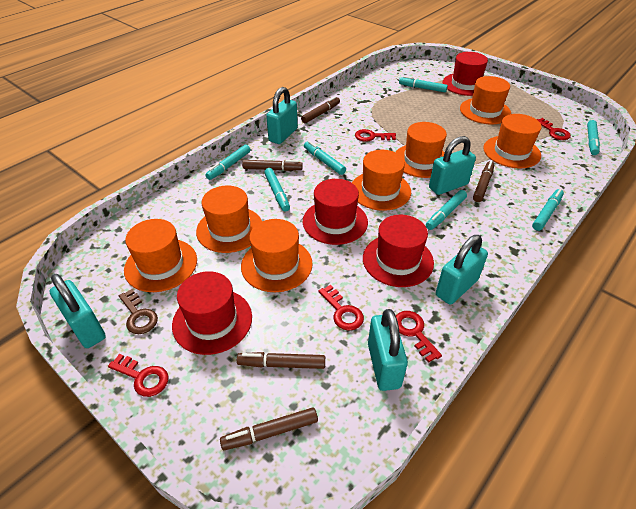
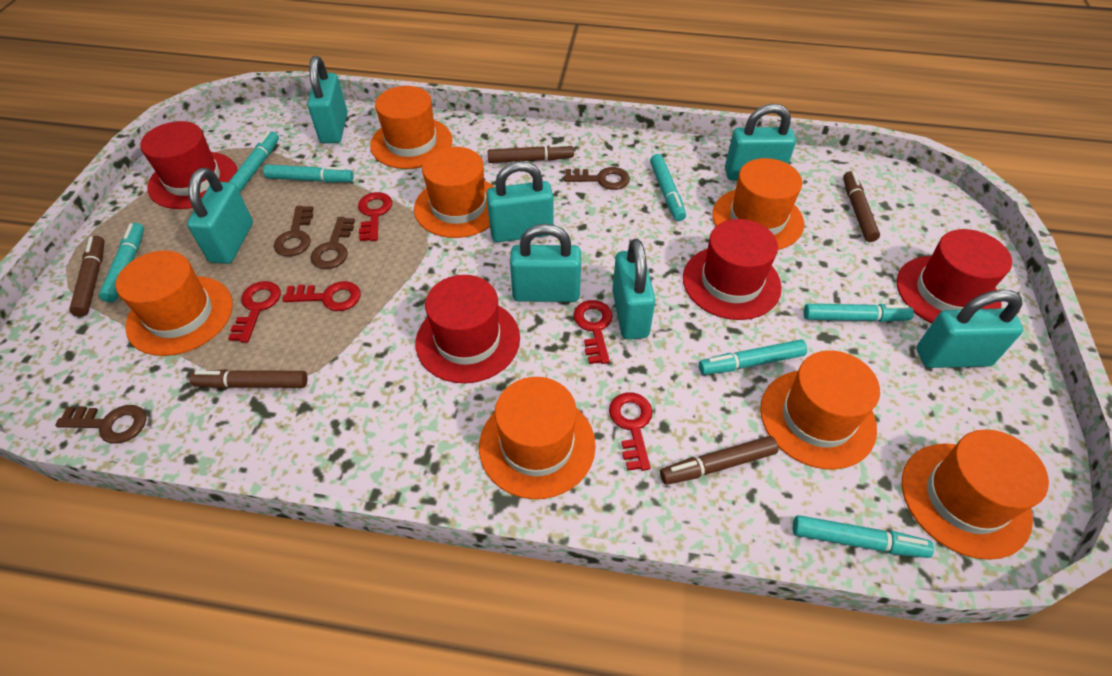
brown key: [119,289,158,334] = 1 -> [55,405,146,444] [274,206,314,257] [311,217,355,269] [564,167,630,190] = 4
turquoise padlock: [50,274,106,348] [266,87,298,144] [368,309,408,391] [429,136,476,195] [436,235,488,305] = 5 -> [187,168,253,264] [307,56,347,143] [486,161,554,242] [510,224,581,302] [612,239,656,339] [725,104,796,180] [916,290,1024,368] = 7

